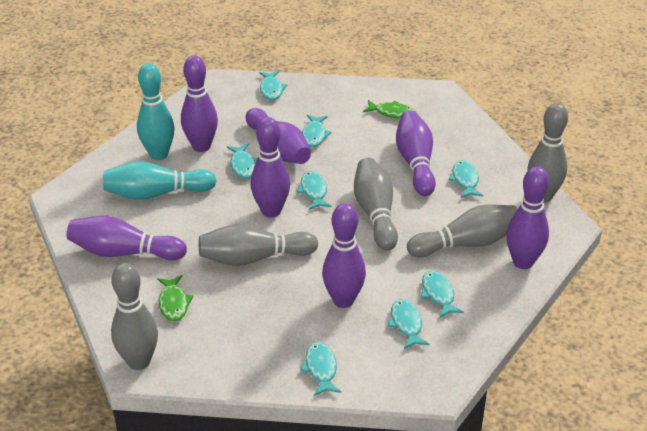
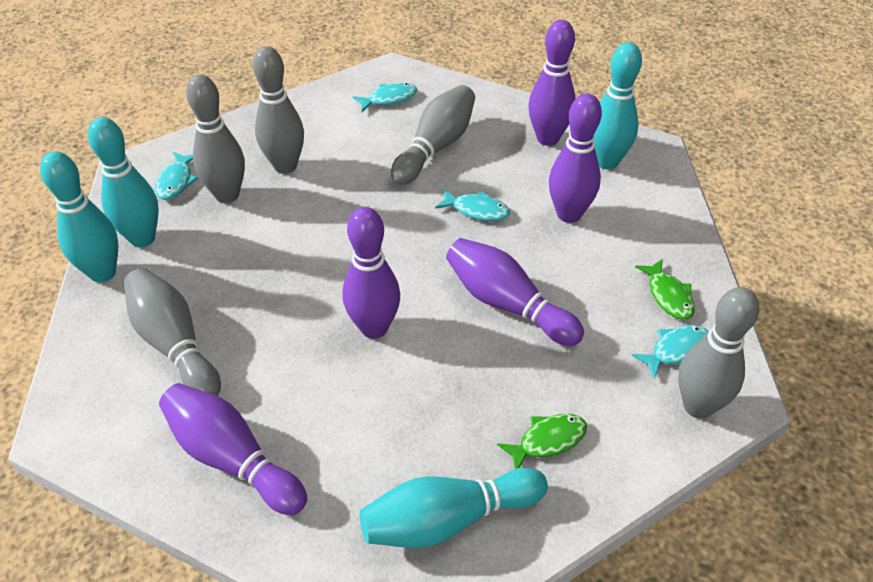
purple bowling pin: [67,216,187,260] [181,55,218,152] [246,108,311,164] [251,117,290,218] [322,203,366,308] [396,111,436,196] [506,166,549,269] = 7 -> [159,383,307,515] [343,207,400,339] [446,238,584,346] [529,20,576,146] [549,93,602,223] = 5
turquoise bowling pin: [103,161,217,200] [137,63,175,160] = 2 -> [40,151,118,282] [88,117,159,247] [360,468,548,548] [594,42,642,170] = 4
turquoise fish: [227,144,258,178] [259,71,287,100] [297,171,332,210] [300,342,341,396] [302,115,332,147] [387,299,430,349] [421,271,464,318] [448,160,484,198] = 8 -> [155,152,198,200] [353,83,417,112] [435,189,510,221] [632,325,708,379] = 4

